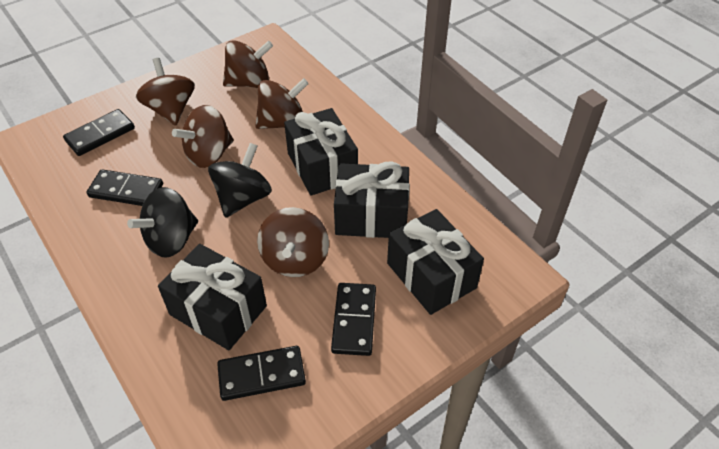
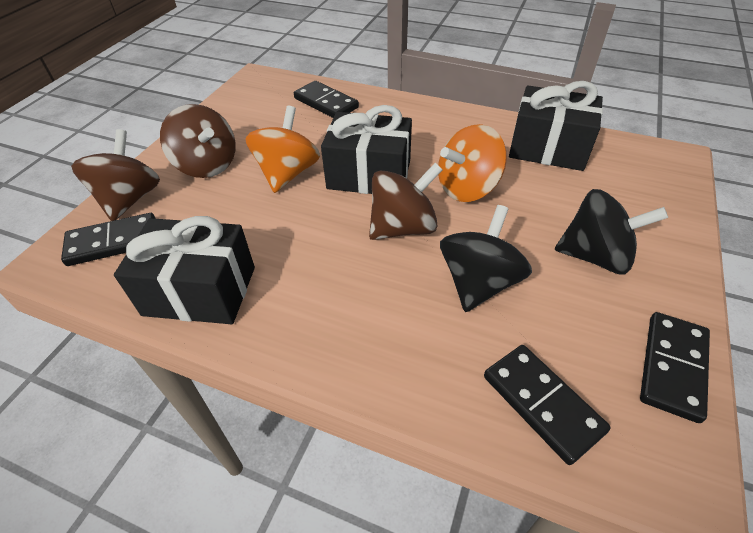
black gift: [158,244,267,350] [284,108,358,196] [334,162,410,238] [387,209,484,315] = 4 -> [114,216,255,324] [321,105,412,194] [509,81,603,171] = 3
brown spinning top: [136,58,195,126] [172,105,234,168] [223,40,273,88] [255,78,309,129] [257,207,329,277] = 5 -> [71,129,160,221] [160,104,236,178] [369,163,442,240] = 3
orange spinning top: none = 0 -> [245,106,320,193] [438,124,507,202] = 2

